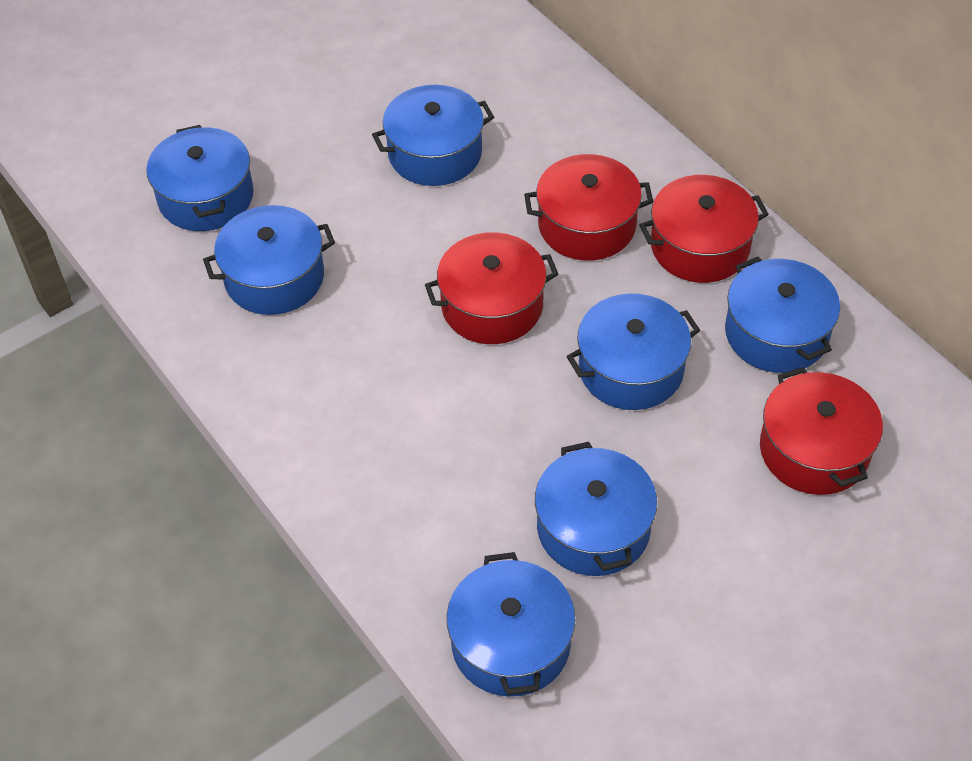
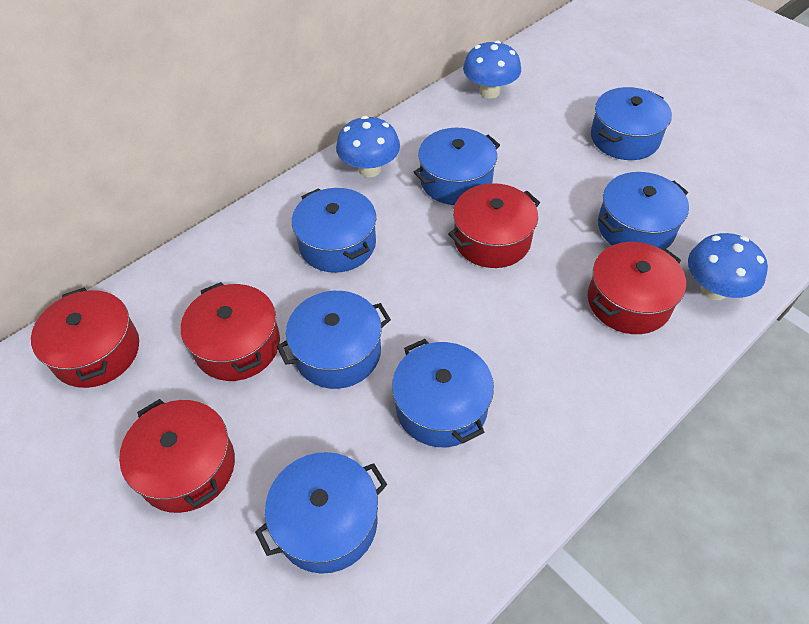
blue mushroom: none = 0 -> [336,116,400,177] [463,41,521,98] [688,233,768,300] = 3
red pot: [425,232,558,344] [524,154,653,261] [639,175,769,283] [760,367,883,495] = 4 -> [31,288,139,388] [119,399,235,513] [181,282,280,381] [448,183,540,268] [588,242,686,334] = 5

